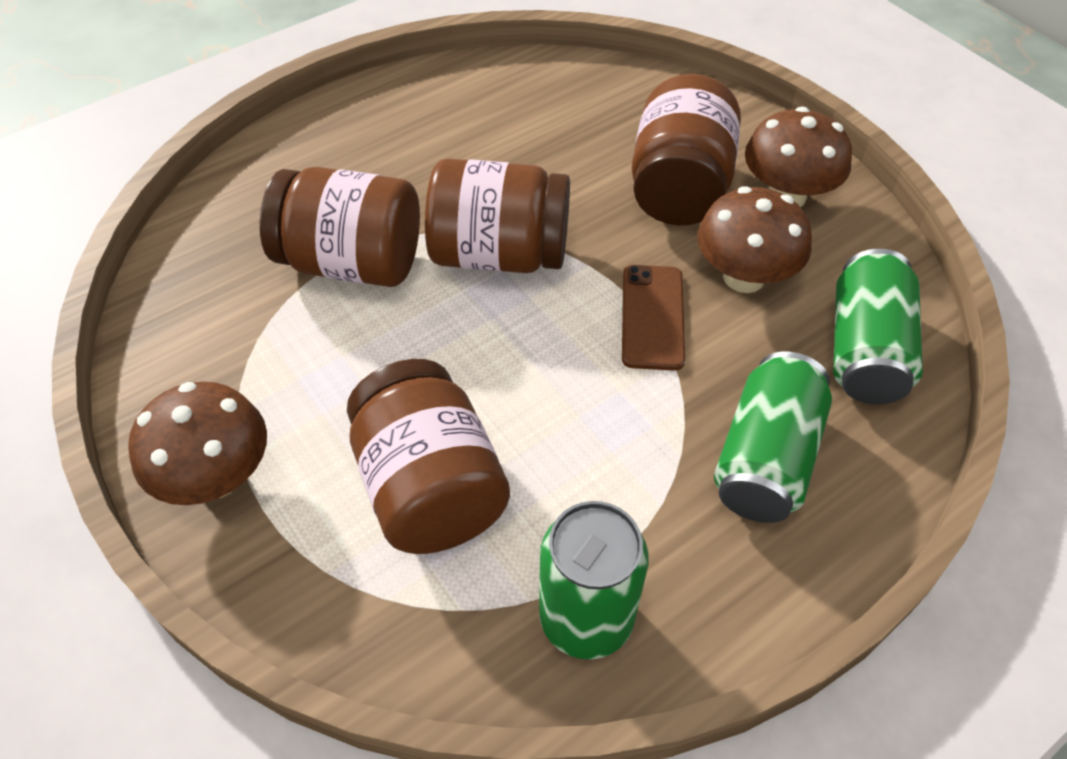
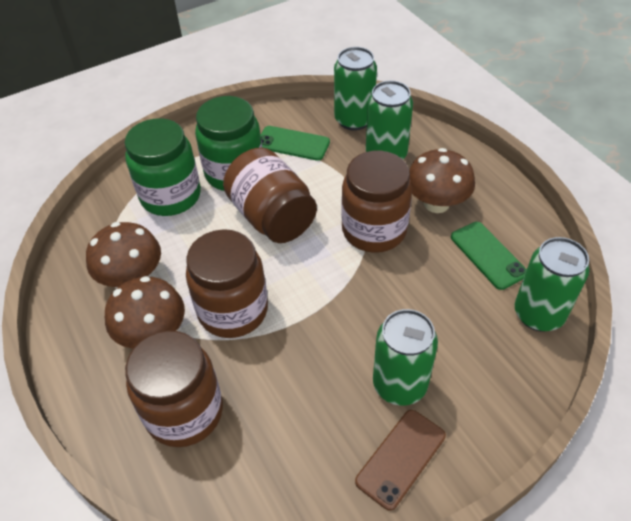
green can: [539,501,649,660] [714,352,832,523] [833,249,923,404] = 3 -> [334,47,377,131] [366,81,413,159] [373,309,438,406] [515,237,589,332] = 4
green jar: none = 0 -> [125,118,201,216] [195,96,262,191] = 2
green phone: none = 0 -> [261,126,330,161] [451,222,527,290] = 2

